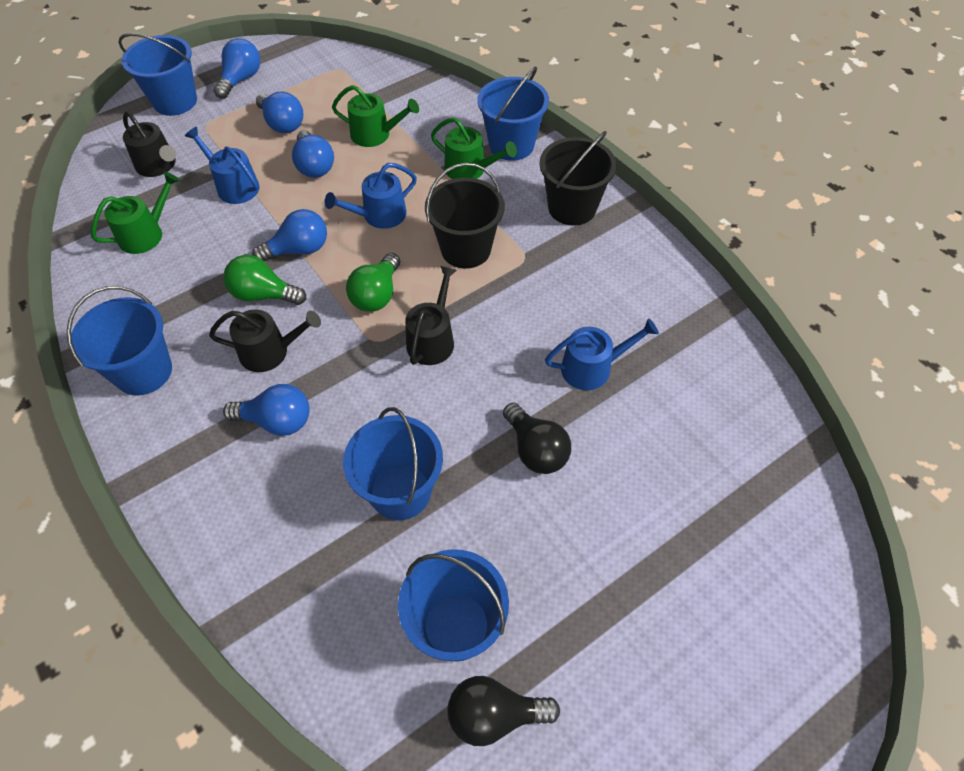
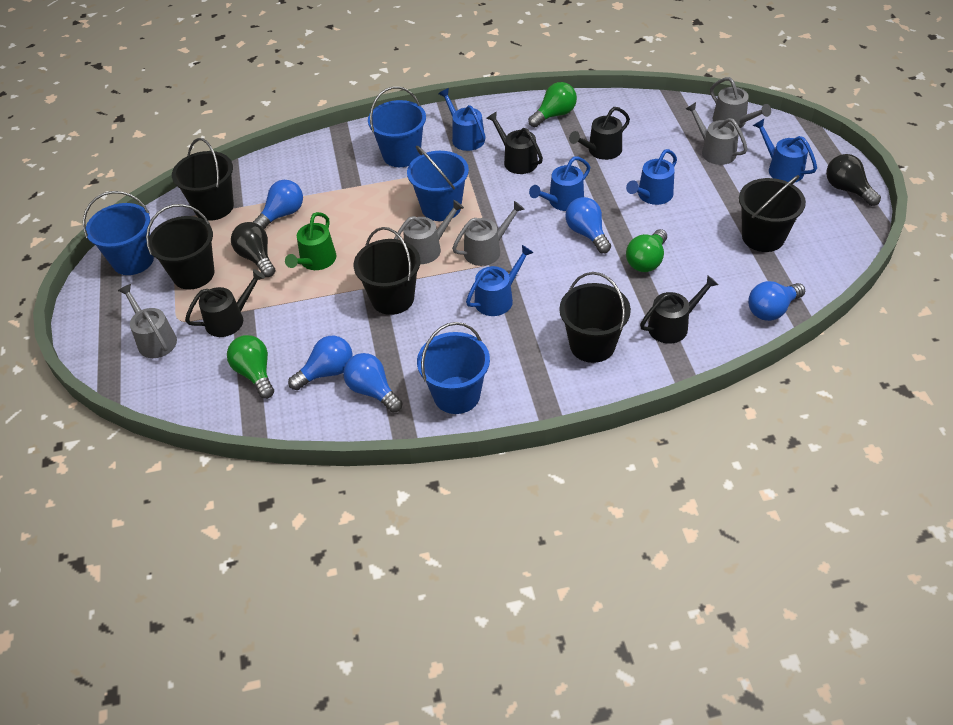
black bucket: [425,162,505,268] [540,131,617,226] = 2 -> [146,204,214,289] [172,138,234,221] [354,227,420,315] [559,272,631,363] [739,175,806,252] = 5
black watering can: [123,111,176,177] [209,309,321,372] [405,266,457,365] = 3 -> [185,269,265,337] [486,112,543,174] [569,107,630,160] [640,276,718,344] = 4
blue bucket: [67,286,172,396] [118,33,197,116] [343,407,443,520] [398,549,509,661] [477,67,549,161] = 5 -> [83,191,154,275] [368,86,426,167] [407,146,469,221] [417,322,490,414] = 4
blue watering can: [185,127,260,204] [325,163,417,229] [545,318,659,390] = 3 -> [439,88,486,151] [466,245,534,316] [529,157,590,211] [626,149,677,205] [753,119,817,182] = 5
green light bulb: [224,255,306,305] [346,253,400,312] = 2 -> [227,335,274,399] [528,82,577,127] [626,229,667,272] = 3
green watering can: [91,172,180,254] [332,85,419,147] [431,117,517,179] = 3 -> [285,212,336,270] = 1
grey watering can: none = 0 -> [118,284,177,358] [394,200,464,264] [452,201,525,266] [686,102,748,165] [710,77,771,128] = 5

